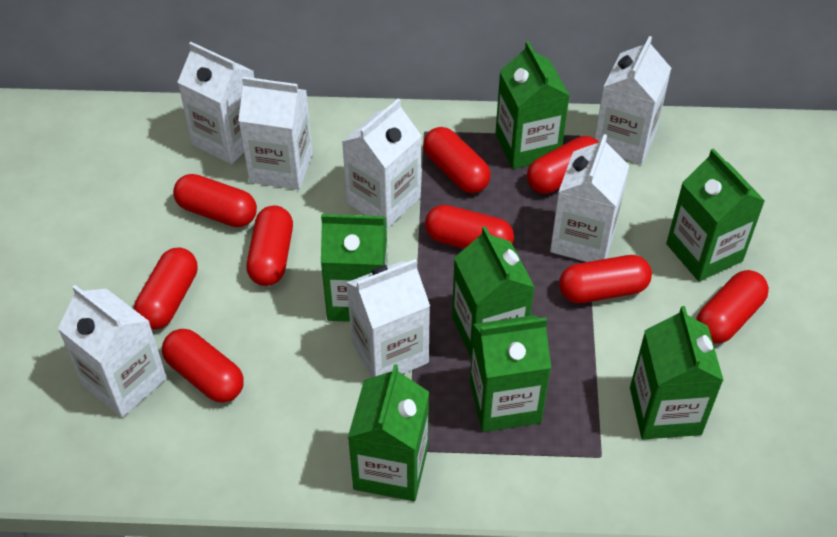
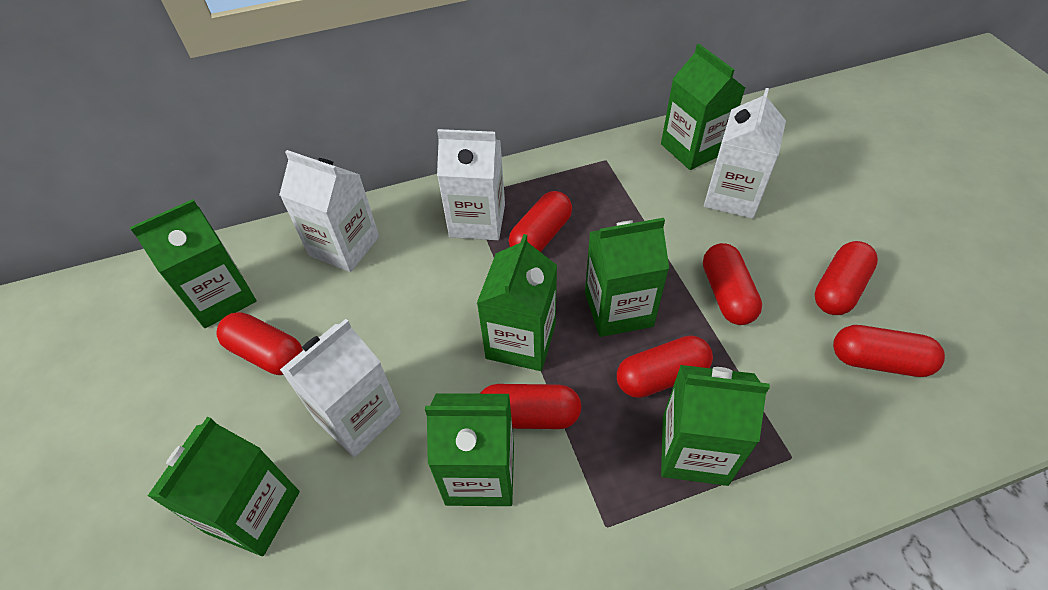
red capsule: [134,248,198,330] [162,329,244,403] [173,174,257,227] [246,206,293,286] [423,127,491,193] [425,205,514,249] [527,136,599,194] [559,255,652,303] [696,270,769,344] = 9 -> [216,312,303,375] [480,384,581,429] [509,191,572,252] [617,335,713,398] [703,243,762,325] [814,241,878,315] [833,325,945,377] = 7
white carton: [57,285,167,417] [178,42,254,164] [238,77,313,190] [342,98,421,228] [346,259,430,378] [550,134,629,262] [595,36,671,164] = 7 -> [279,150,379,272] [280,319,401,457] [437,129,505,240] [704,88,786,219] = 4

